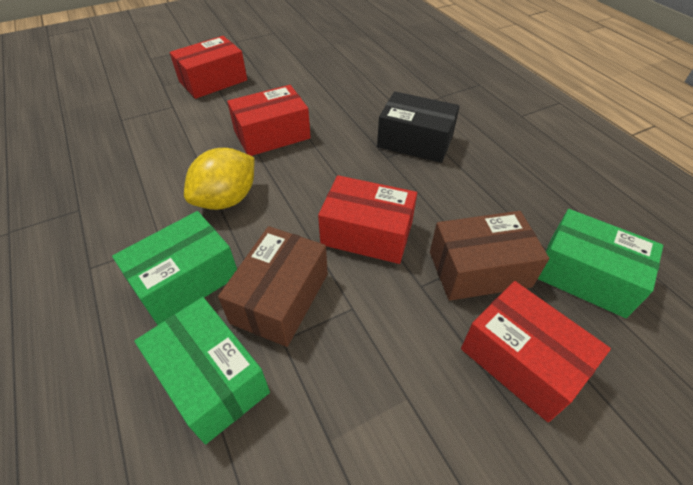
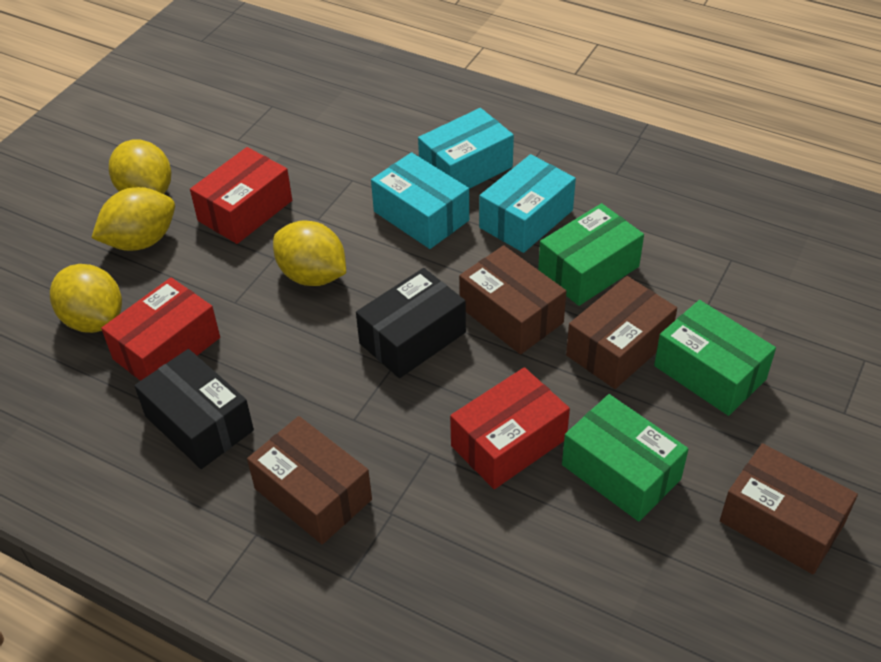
black box: [377,91,460,163] = 1 -> [134,349,254,469] [356,268,466,378] = 2
brown box: [218,226,328,347] [430,211,549,301] = 2 -> [247,416,372,545] [459,245,567,354] [566,276,677,389] [720,443,858,574] = 4
red box: [170,36,247,99] [227,85,311,156] [318,175,417,264] [461,281,611,422] = 4 -> [101,277,220,381] [190,147,292,244] [450,367,570,489] = 3
turquoise box: none = 0 -> [371,152,469,249] [418,108,514,189] [479,154,576,253] = 3
yellow lemon: [184,148,255,210] = 1 -> [50,264,122,333] [92,187,175,251] [109,139,171,194] [273,220,346,286] = 4

